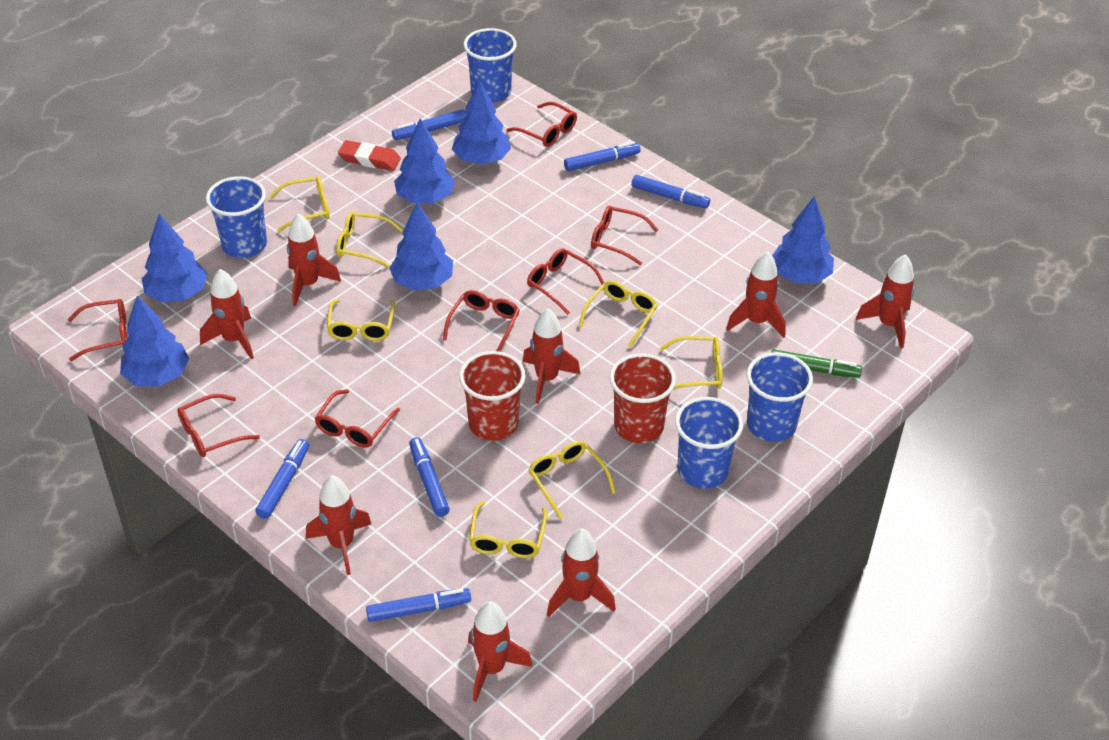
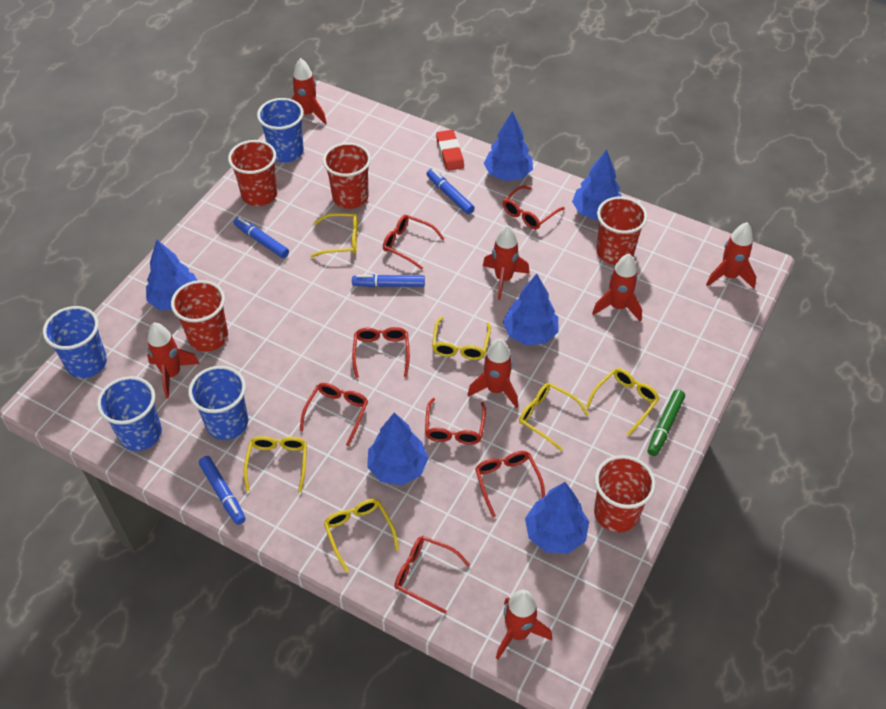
blue marker: [255,439,309,519] [366,588,471,622] [392,109,466,140] [409,437,450,517] [564,141,641,171] [632,175,710,208] = 6 -> [199,456,246,525] [234,217,289,258] [352,274,425,287] [427,169,475,214] = 4
red cup: [459,351,526,441] [610,353,676,443] = 2 -> [171,280,228,352] [228,140,277,206] [323,142,371,209] [594,455,656,532] [596,197,648,265] = 5
red rocket: [200,269,254,359] [287,213,341,306] [306,475,371,575] [468,601,532,702] [522,308,580,404] [547,529,616,617] [726,251,786,338] [856,254,915,348] = 8 -> [147,322,200,398] [292,58,327,125] [468,339,518,408] [483,225,530,300] [496,590,552,659] [592,254,642,322] [706,222,756,289] = 7
yellow glasses: [269,176,330,232] [327,299,395,341] [336,212,403,268] [469,501,547,558] [528,441,616,519] [578,280,658,348] [659,336,723,390] = 7 -> [244,436,307,493] [311,213,358,257] [324,499,399,572] [432,317,491,360] [519,383,589,451] [586,368,660,436] = 6

